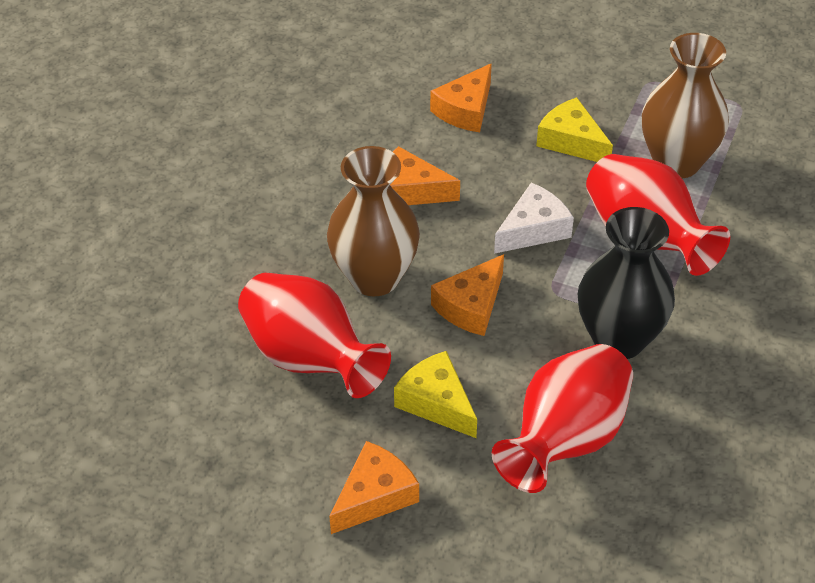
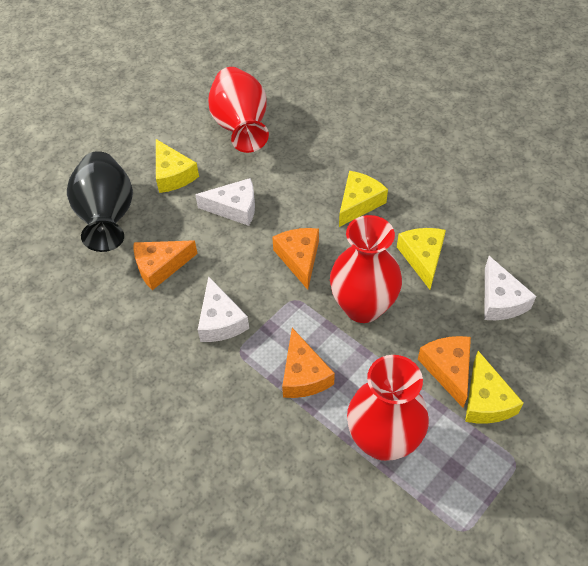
brown vase: [327,146,420,296] [642,33,729,178] = 2 -> none = 0
white cheese: [494,182,574,254] = 1 -> [195,178,255,226] [198,276,249,342] [485,256,536,320] = 3
yellow cheese: [394,351,477,438] [536,97,613,162] = 2 -> [156,139,199,193] [339,171,388,227] [397,228,446,289] [465,351,524,423] = 4

